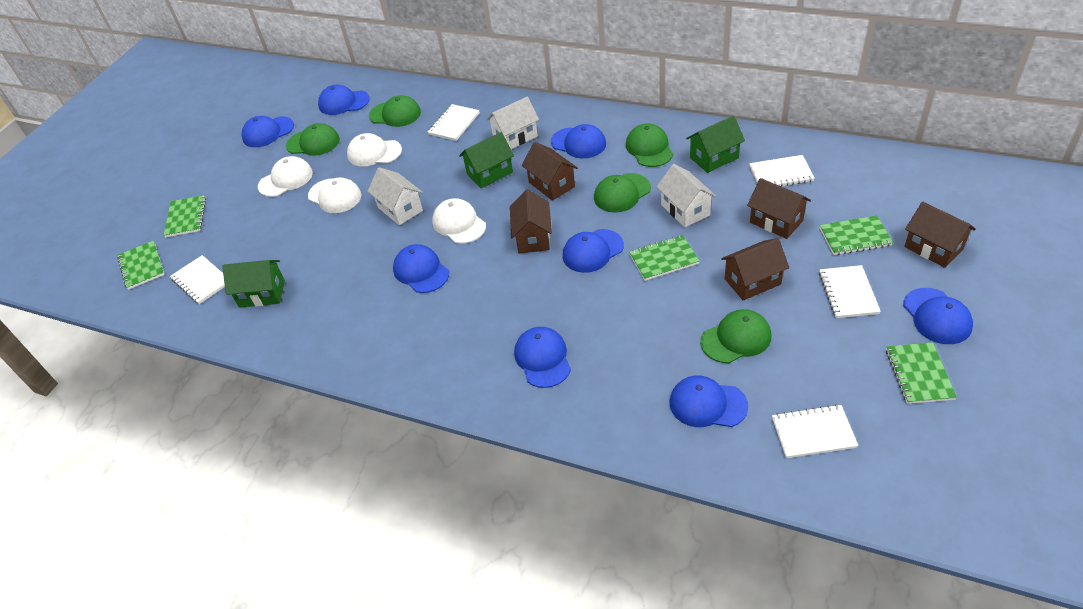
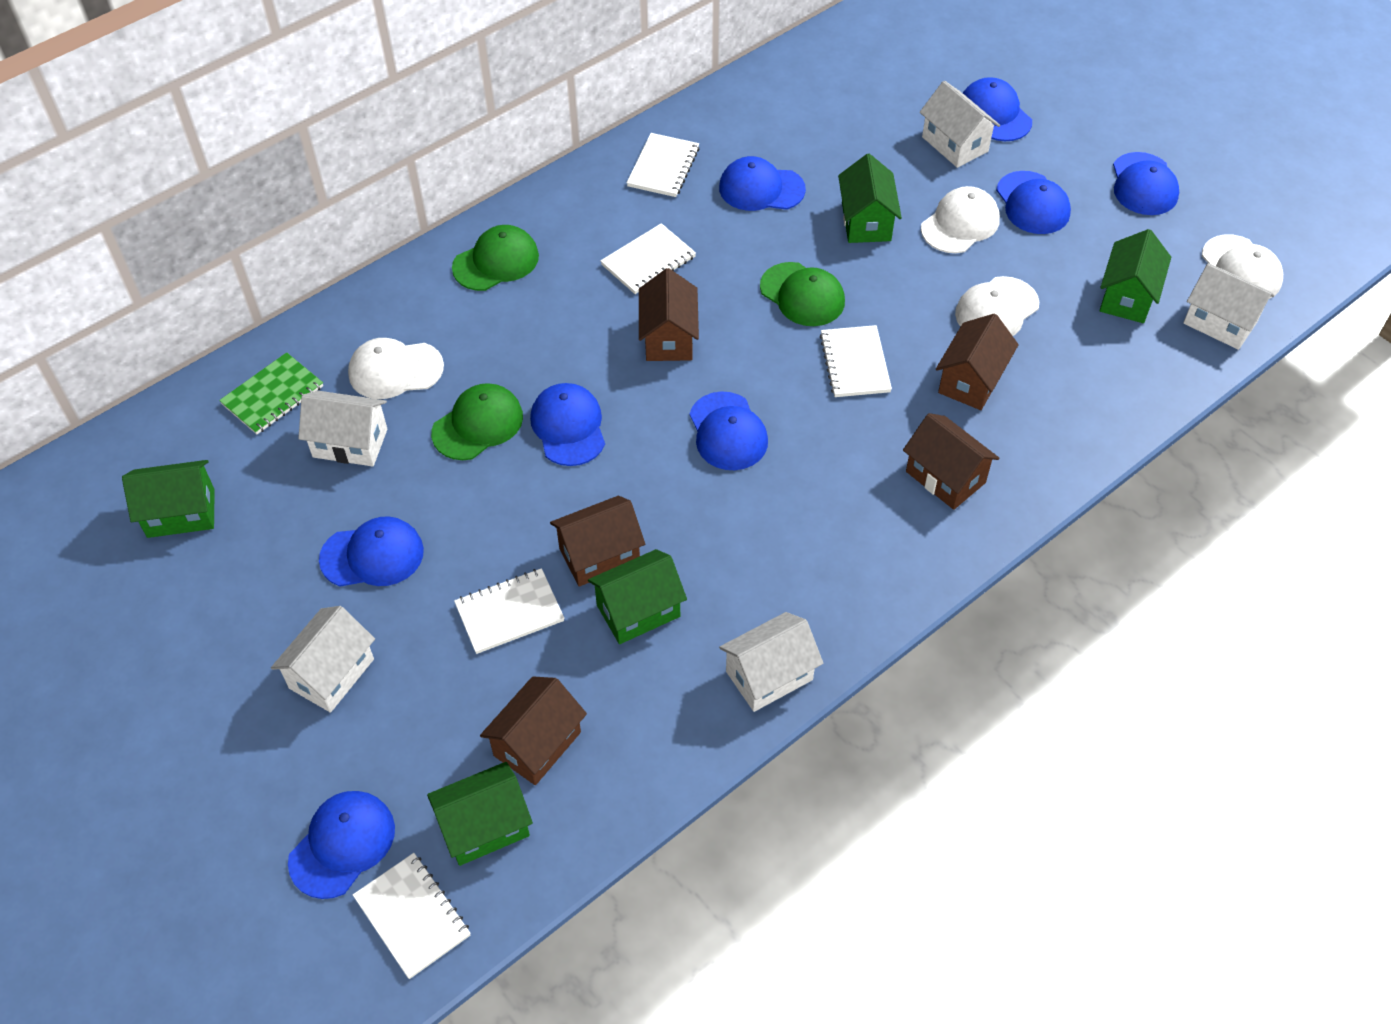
green cap: [286,123,340,156] [369,95,421,127] [594,173,651,212] [626,124,673,167] [700,309,771,363] = 5 -> [431,383,523,460] [452,225,539,291] [760,262,845,326] = 3
green house: [222,260,285,308] [459,132,514,188] [686,116,745,173] = 3 -> [122,460,215,538] [427,762,533,866] [588,549,687,644] [838,154,902,243] [1100,229,1171,323] = 5
green notebook: [117,240,165,290] [164,195,206,237] [629,235,700,281] [820,215,893,255] [886,342,957,404] = 5 -> [219,352,323,434] = 1
white house: [368,167,423,225] [486,97,539,149] [656,164,716,228] = 3 -> [271,606,375,713] [298,391,387,466] [719,612,823,712] [920,81,1000,168] [1183,263,1274,350] = 5

